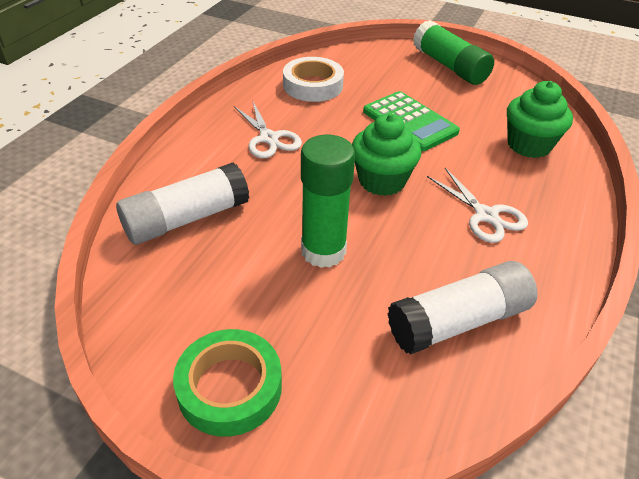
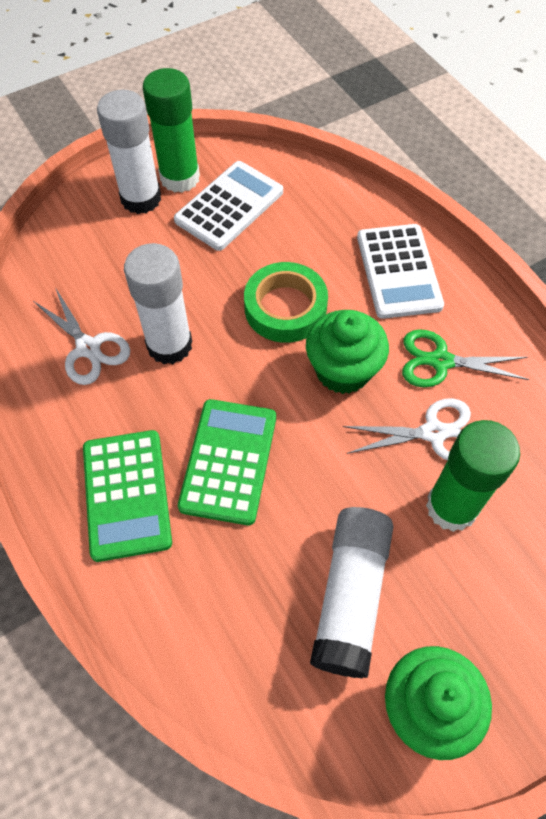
green calculator: [363,91,460,151] = 1 -> [83,430,172,562] [178,399,276,525] = 2
green scissors: none = 0 -> [402,329,530,388] = 1
white calculator: none = 0 -> [174,161,283,251] [357,224,444,319] = 2
white glue stick: [116,162,249,245] [388,261,538,354] = 2 -> [97,90,161,214] [124,243,192,364] [310,507,394,678] = 3
white tape: [283,57,344,102] = 1 -> none = 0

